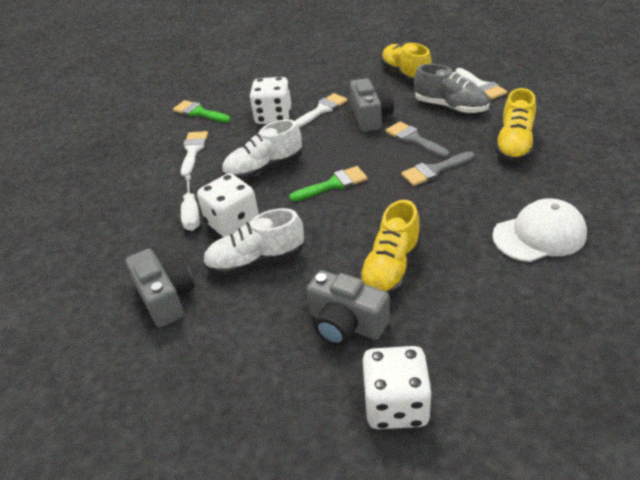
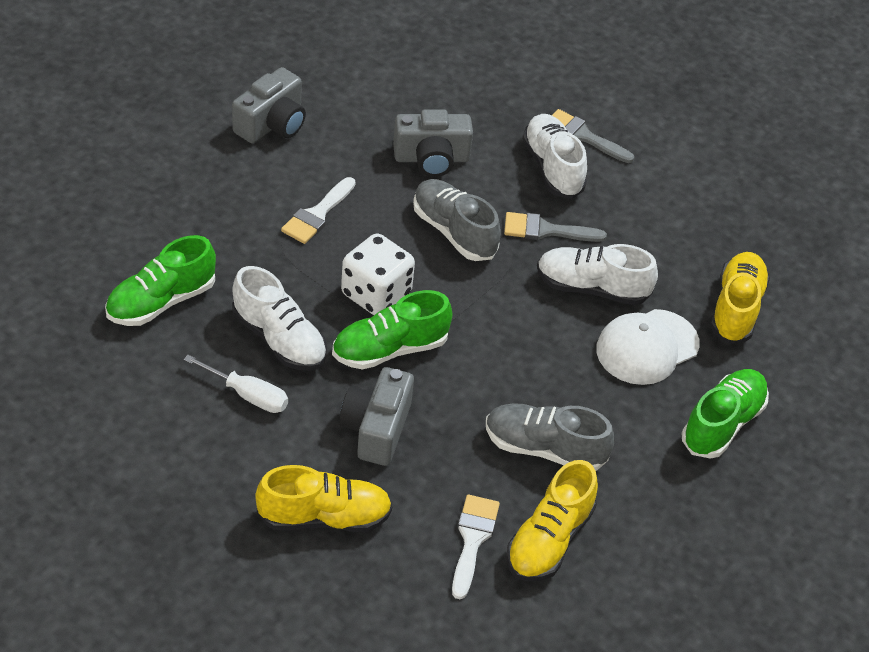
green brush: [173,100,231,122] [289,166,368,201] = 2 -> none = 0
green shoe: none = 0 -> [105,235,216,326] [332,290,452,369] [682,369,769,459] = 3
grey shoe: [414,64,489,113] = 1 -> [413,179,501,261] [486,403,614,471] = 2
white brush: [181,131,208,177] [295,93,347,128] [455,68,507,99] = 3 -> [281,177,356,244] [452,495,500,599] = 2
white dice: [197,173,259,237] [249,77,291,124] [363,346,432,429] = 3 -> [341,233,415,315] = 1
white shoe: [203,208,304,276] [222,119,302,180] = 2 -> [232,266,327,371] [522,114,587,199] [537,244,658,305] = 3

